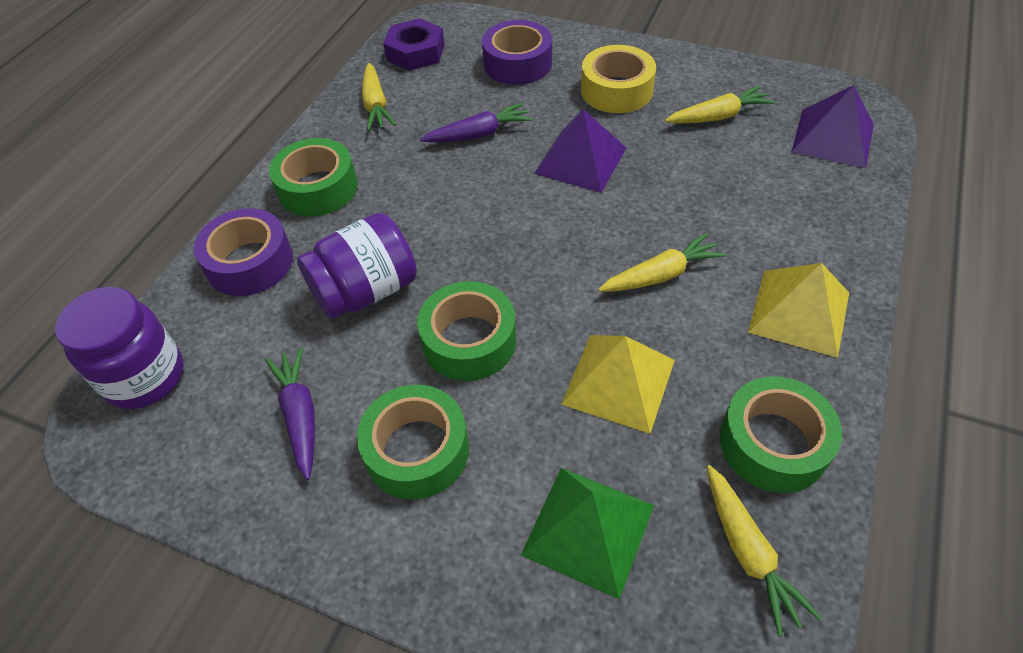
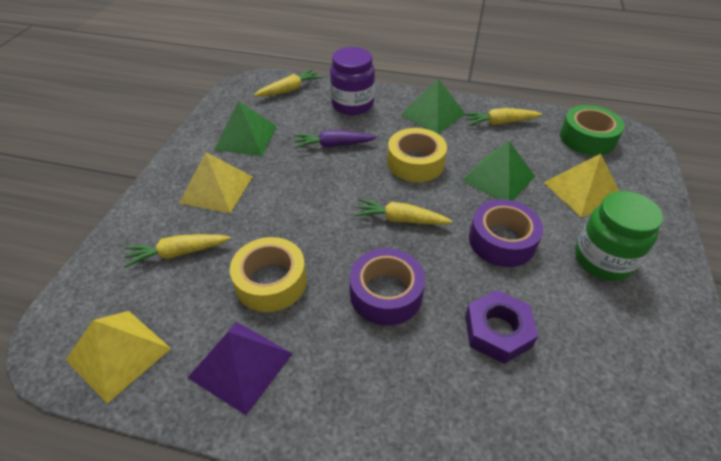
green jar: none = 0 -> [575,191,663,281] = 1
green pyramid: [521,468,654,599] = 1 -> [214,101,277,156] [401,78,465,134] [462,141,535,201] = 3
green tape: [269,138,357,217] [357,385,469,500] [417,281,516,381] [720,377,842,493] = 4 -> [560,105,624,155] = 1
purple carrot: [265,347,315,480] [420,103,533,143] = 2 -> [294,130,377,148] = 1
purple jar: [55,287,184,409] [297,213,417,319] = 2 -> [330,47,375,115] = 1
purple pyramid: [534,109,626,193] [791,85,874,168] = 2 -> [188,322,293,415] = 1
yellow pyramid: [561,335,675,434] [748,263,849,358] = 2 -> [66,311,171,404] [179,152,253,213] [544,154,619,217] = 3
yellow tape: [581,45,656,113] = 1 -> [230,237,307,312] [387,128,447,182] = 2

